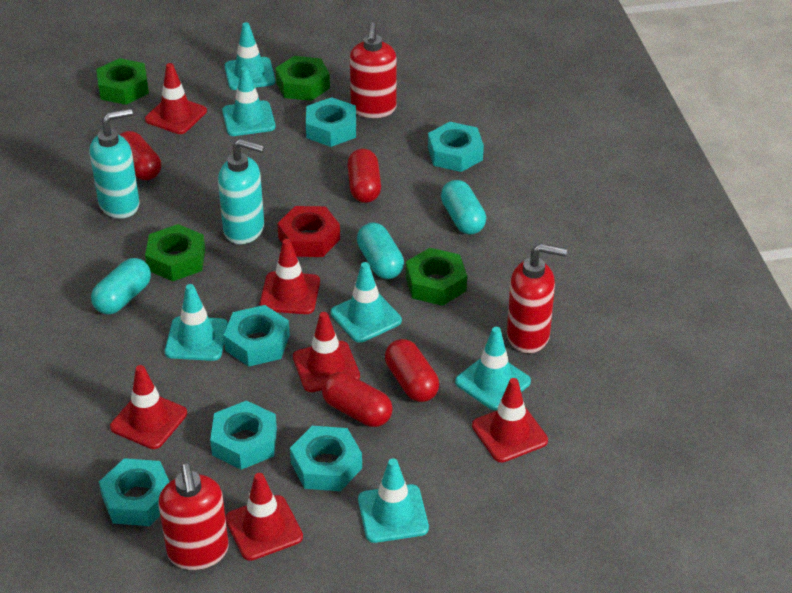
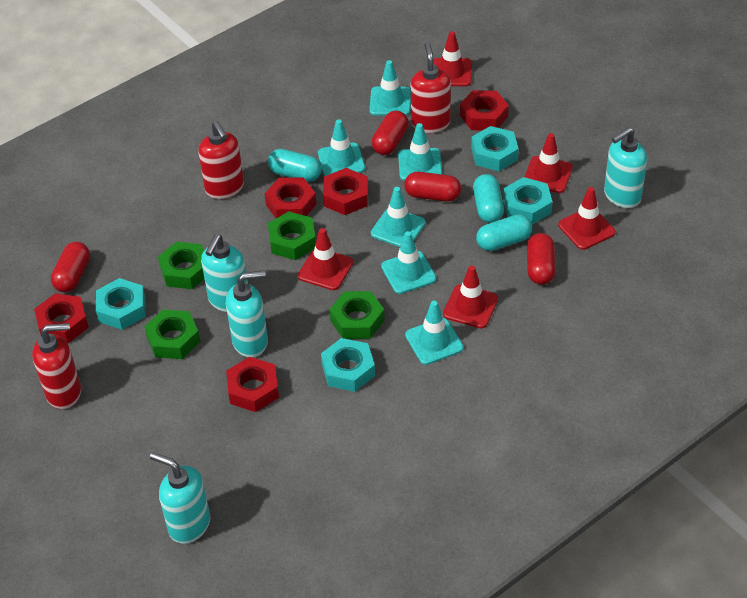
red nut: [277,206,340,257] = 1 -> [34,293,89,343] [226,357,279,412] [265,177,316,218] [323,168,368,215] [460,90,509,130] = 5
red traffic cone: [110,365,187,449] [145,63,207,134] [225,473,303,561] [260,239,320,314] [293,312,360,392] [472,378,548,462] = 6 -> [298,228,353,290] [433,31,472,86] [443,265,498,328] [525,133,573,193] [558,187,615,250] = 5
turquoise nut: [99,458,169,526] [210,400,277,470] [223,305,290,366] [290,426,362,491] [306,97,356,147] [428,122,484,172] = 6 -> [96,278,146,330] [321,338,375,392] [471,126,519,171] [503,177,552,225] = 4
turquoise soap dispenser: [89,109,140,219] [218,139,265,244] = 2 -> [150,452,210,544] [201,235,248,312] [226,270,268,357] [604,127,647,208] = 4

